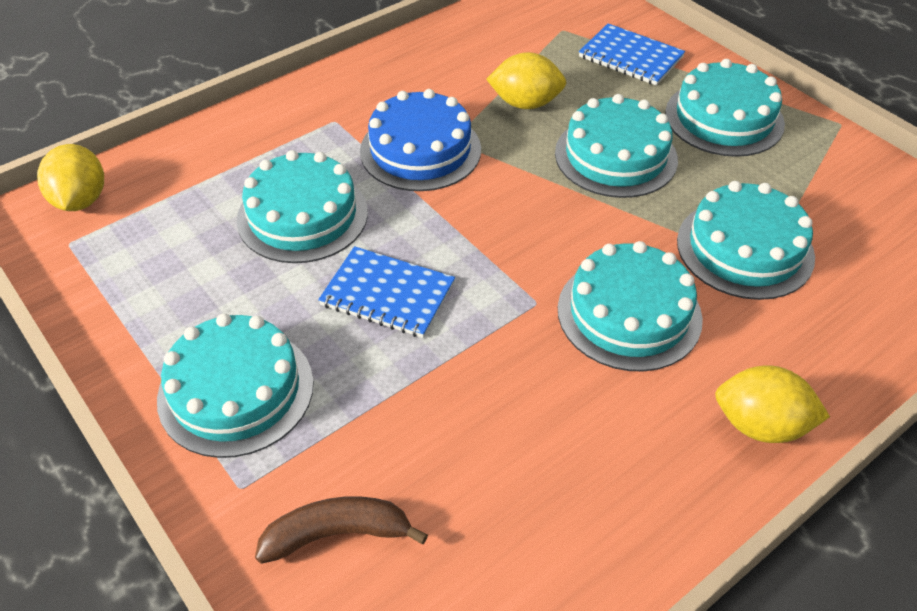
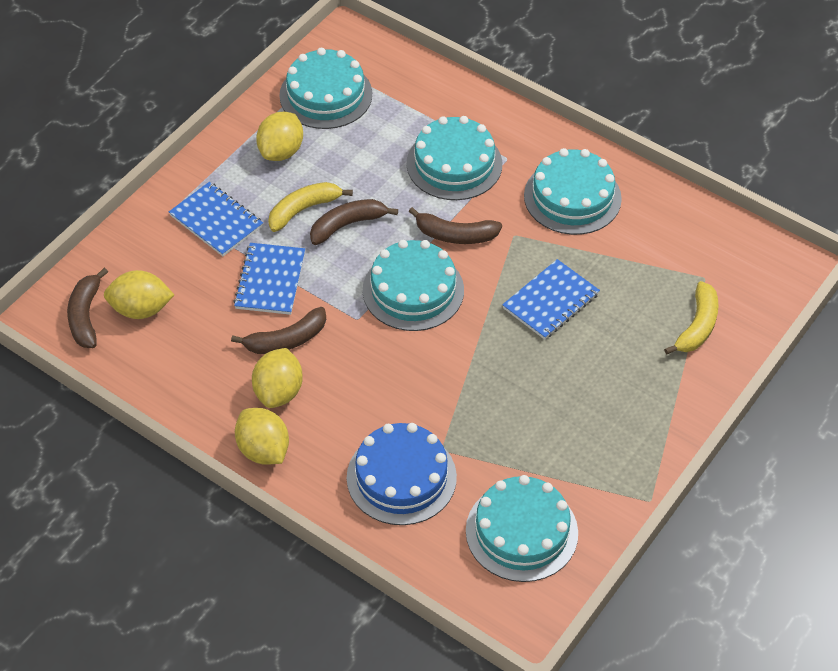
blue notebook: [318,246,455,338] [579,23,685,86] = 2 -> [169,182,263,256] [233,243,305,315] [502,259,600,340] = 3
brown banana: [255,496,428,564] = 1 -> [67,268,108,348] [231,307,326,354] [310,199,398,245] [409,207,502,244] = 4
turquoise cake: [157,313,314,458] [237,150,368,263] [555,94,678,198] [558,241,703,371] [665,59,785,157] [677,181,815,300] = 6 -> [279,48,372,129] [363,240,464,331] [407,116,502,200] [466,475,578,582] [524,148,622,235] = 5
yellow banana: none = 0 -> [268,182,353,232] [664,281,718,354] = 2
yellow lemon: [37,144,104,211] [486,52,566,109] [715,365,830,443] = 3 -> [104,270,174,319] [235,408,289,464] [252,348,303,408] [256,112,303,161] = 4

